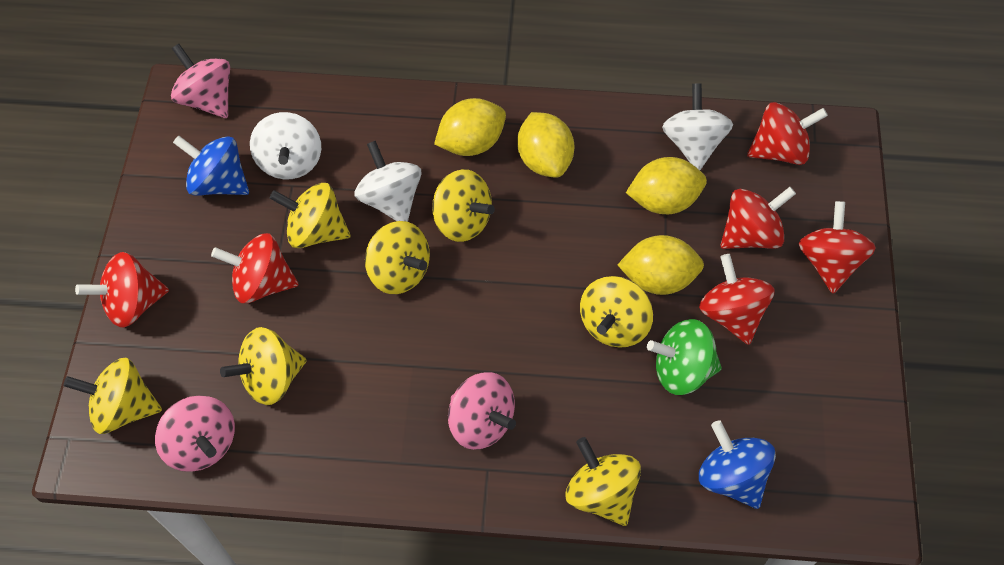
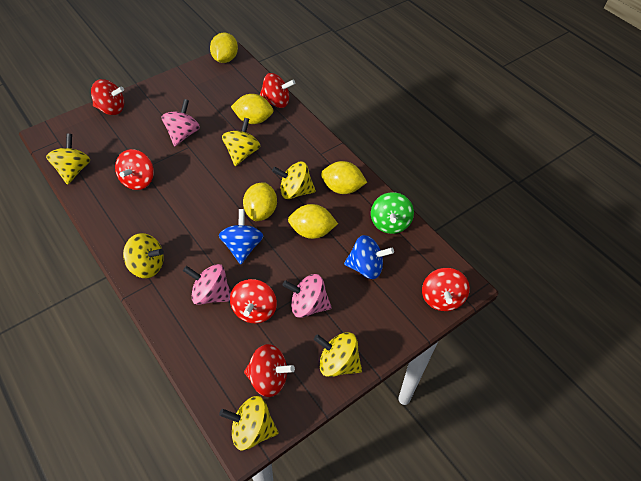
white spinning top: [250,112,321,179] [354,141,422,222] [662,83,733,170] = 3 -> none = 0
yellow lemon: [434,98,506,156] [517,112,574,178] [618,235,704,295] [626,157,707,214] = 4 -> [210,33,238,63] [231,94,273,124] [243,182,277,221] [288,204,338,239] [321,161,367,194] = 5
yellow spinning top: [63,358,162,434] [220,327,307,405] [270,183,350,248] [365,221,430,294] [432,169,495,242] [566,437,641,526] [580,276,653,348] = 7 -> [46,134,90,185] [123,233,164,278] [219,396,279,451] [222,118,260,166] [272,161,316,199] [314,332,362,377] = 6

